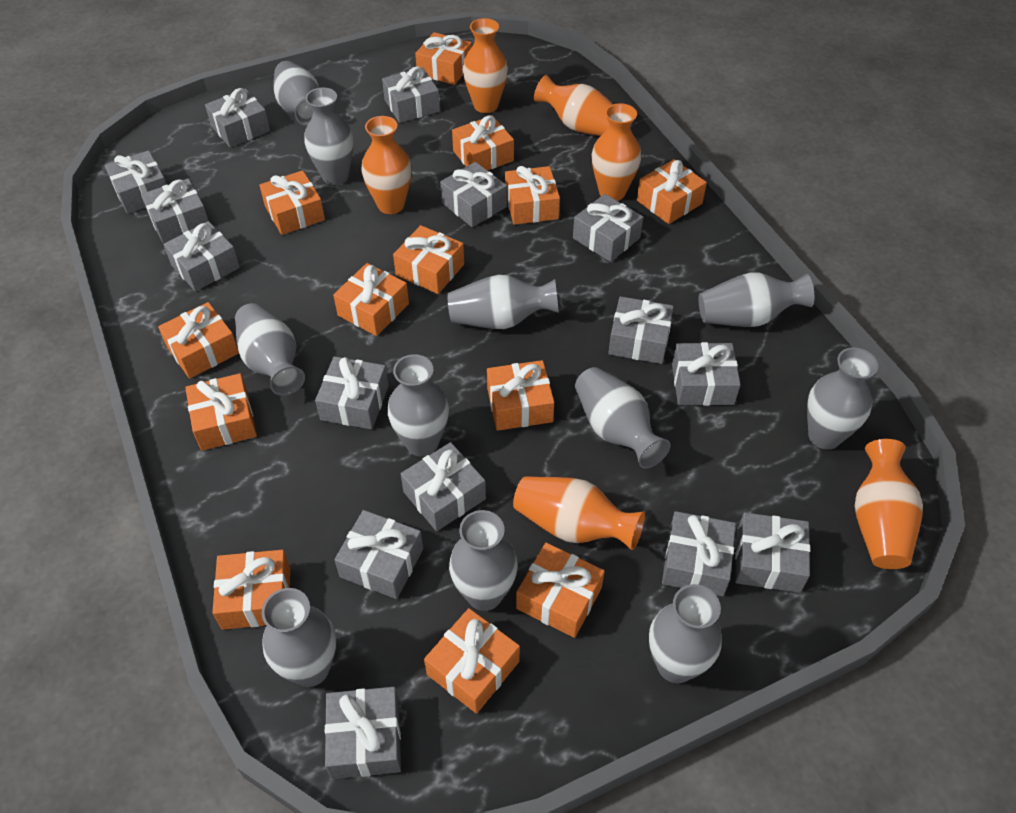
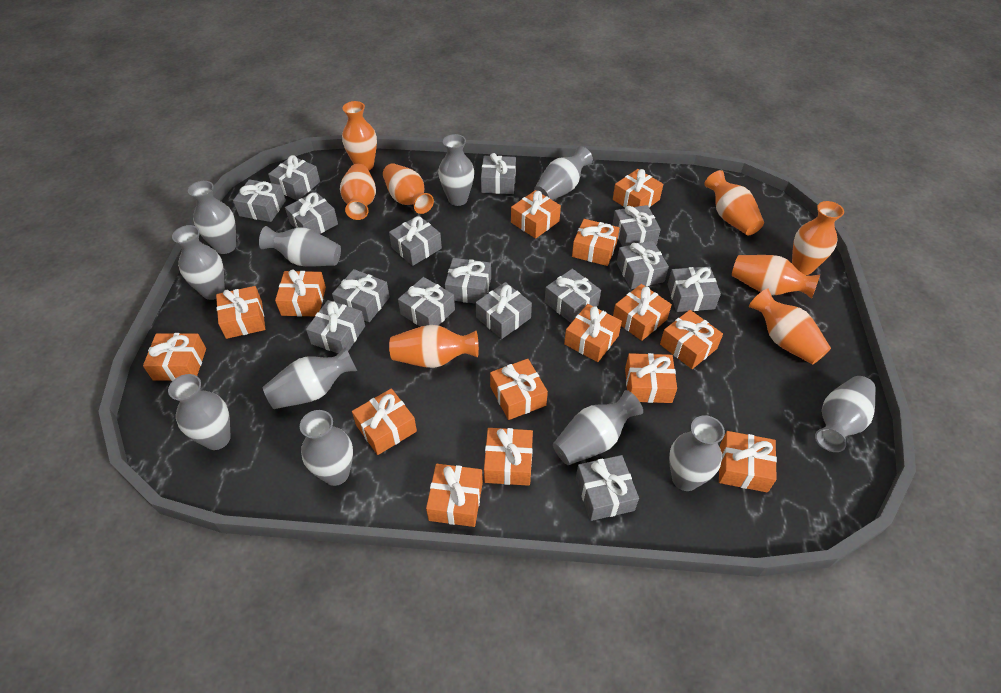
orange gift: [158,302,239,379] [185,373,257,451] [212,550,290,630] [259,170,325,235] [333,263,409,336] [393,225,464,294] [415,32,472,85] [424,608,520,714] [452,115,514,171] [487,360,554,431] [505,166,560,225] [516,543,605,638] [637,159,707,224] = 13 -> [143,333,206,381] [216,286,265,339] [275,269,326,317] [352,389,417,455] [426,464,483,527] [484,428,533,486] [490,359,548,420] [511,190,561,239] [564,304,622,362] [572,219,620,266] [613,169,663,208] [613,284,672,341] [625,353,677,403] [660,310,723,369] [719,431,777,493] = 15
orange vase: [361,116,412,214] [463,18,508,113] [513,476,645,550] [534,75,613,136] [592,103,641,201] [855,439,923,569] = 6 -> [340,163,376,220] [342,101,377,170] [383,163,434,214] [389,325,479,368] [704,170,764,235] [732,255,820,299] [749,288,831,364] [792,201,844,275] = 8

